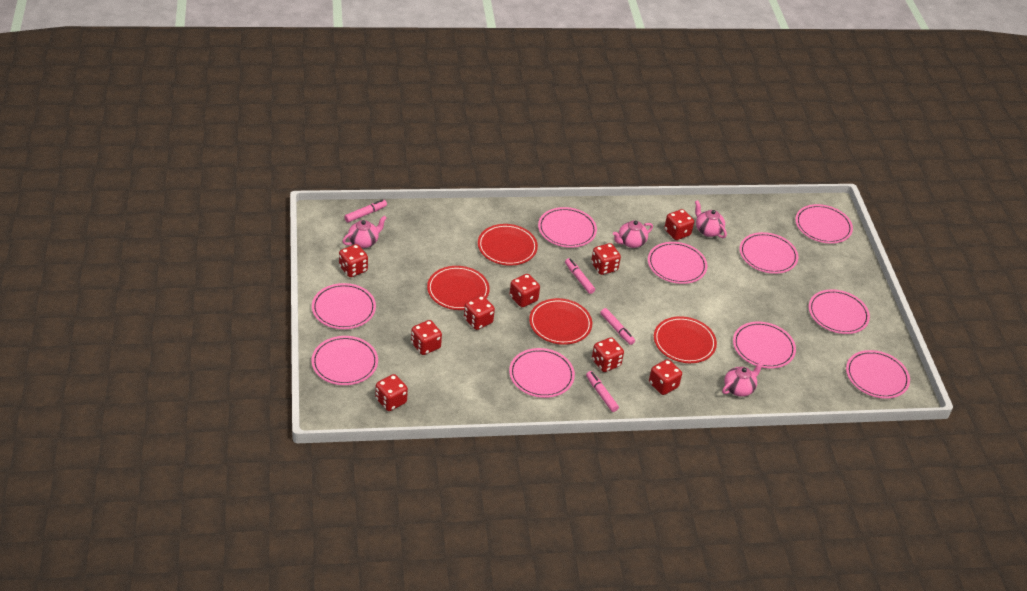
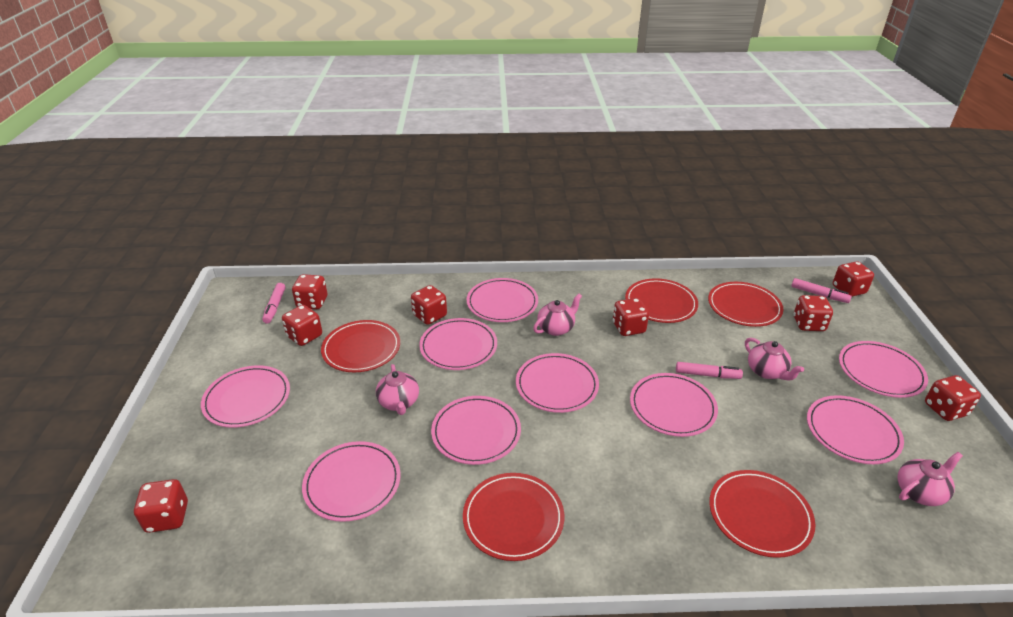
pink marker: [344,199,387,223] [565,258,595,294] [586,371,619,412] [600,308,635,345] = 4 -> [262,283,286,324] [676,362,743,379] [791,278,852,303] = 3
pink plate: [312,283,376,329] [312,336,378,385] [509,348,575,398] [538,207,597,248] [648,242,707,284] [733,322,796,369] [739,232,798,274] [795,204,853,244] [809,289,870,334] [846,350,910,399] = 10 -> [201,365,290,428] [302,441,401,522] [419,318,497,370] [431,396,521,465] [467,278,538,322] [516,353,599,413] [630,373,718,437] [807,395,904,464] [839,341,928,398] = 9
red dice: [339,244,368,277] [375,374,408,411] [411,320,442,355] [464,295,495,330] [509,274,540,307] [591,243,621,275] [592,337,624,372] [649,359,682,395] [664,209,694,240] = 9 -> [134,479,188,533] [282,305,322,346] [292,274,327,309] [411,285,447,325] [613,298,649,336] [794,295,833,331] [833,261,874,297] [925,375,981,421] = 8
red plate: [427,266,490,310] [478,224,538,266] [529,298,592,345] [654,316,717,363] = 4 -> [321,320,400,372] [463,473,564,561] [625,278,698,323] [708,282,783,327] [709,470,815,558] = 5

